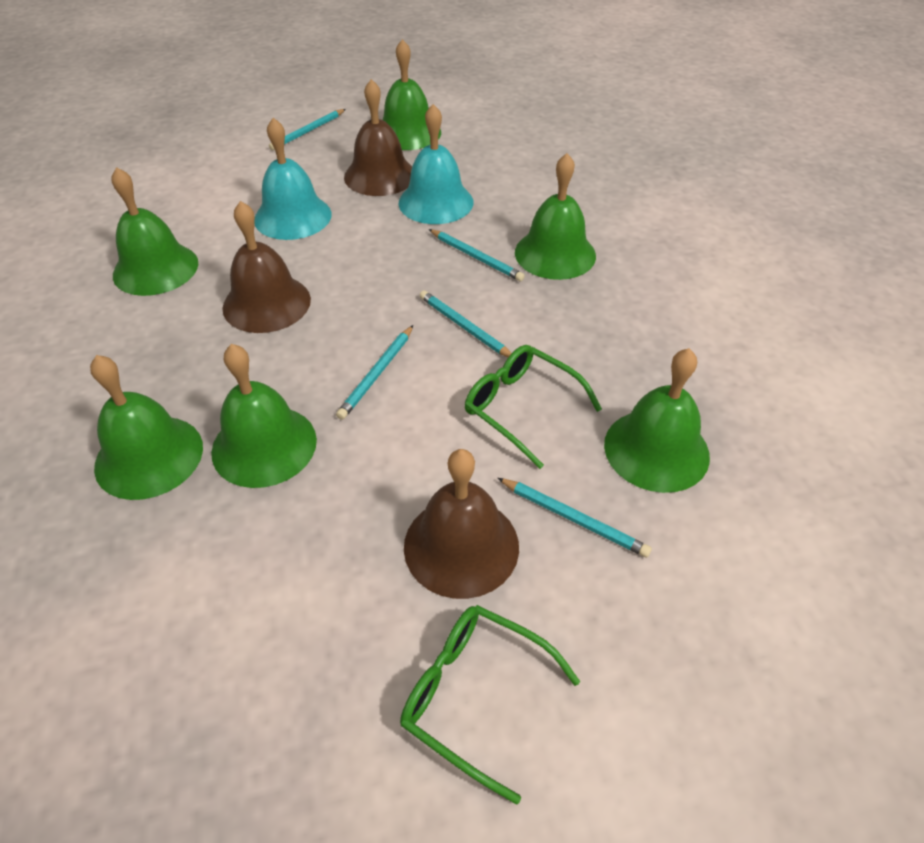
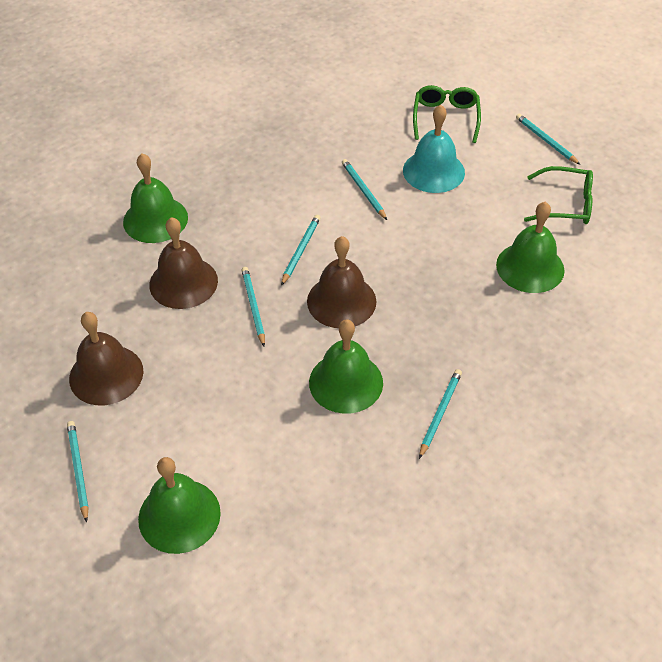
green bell: [90,355,203,500] [112,167,198,296] [211,344,317,488] [382,39,441,150] [515,153,596,280] [604,348,710,493] = 6 -> [123,153,188,243] [138,457,221,554] [309,319,383,414] [496,201,565,293] = 4
turquoise bell: [255,118,332,240] [398,104,473,224] = 2 -> [403,105,465,193] = 1
turquoise pencil: [269,109,346,150] [336,325,413,420] [420,290,512,357] [429,229,525,281] [498,478,652,557] = 5 -> [67,421,89,523] [242,267,265,346] [281,215,321,286] [342,159,387,220] [419,369,462,459] [516,114,580,165] = 6

